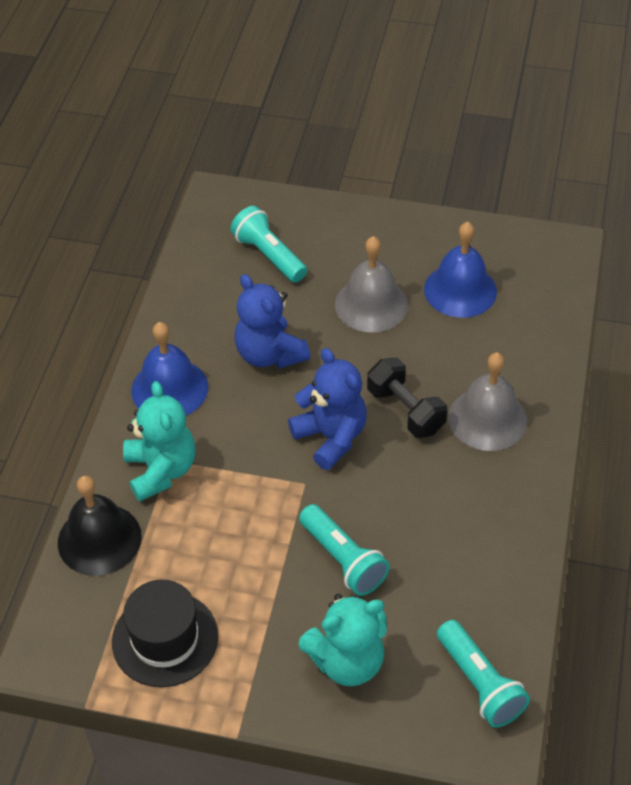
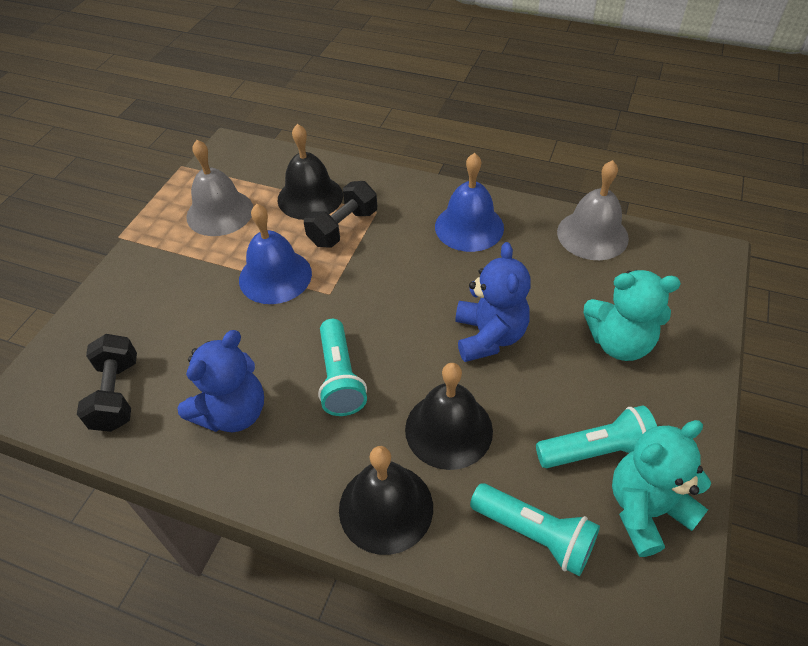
black bell: [58,476,142,576] = 1 -> [278,124,343,220] [339,446,433,555] [405,363,493,470] = 3
black dumbbell: [367,358,447,438] = 1 -> [77,334,137,432] [304,181,377,248] = 2
black hat: [112,579,218,687] = 1 -> none = 0

